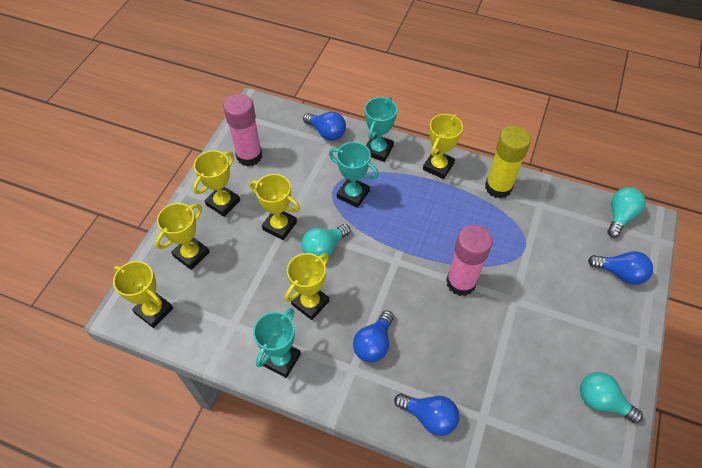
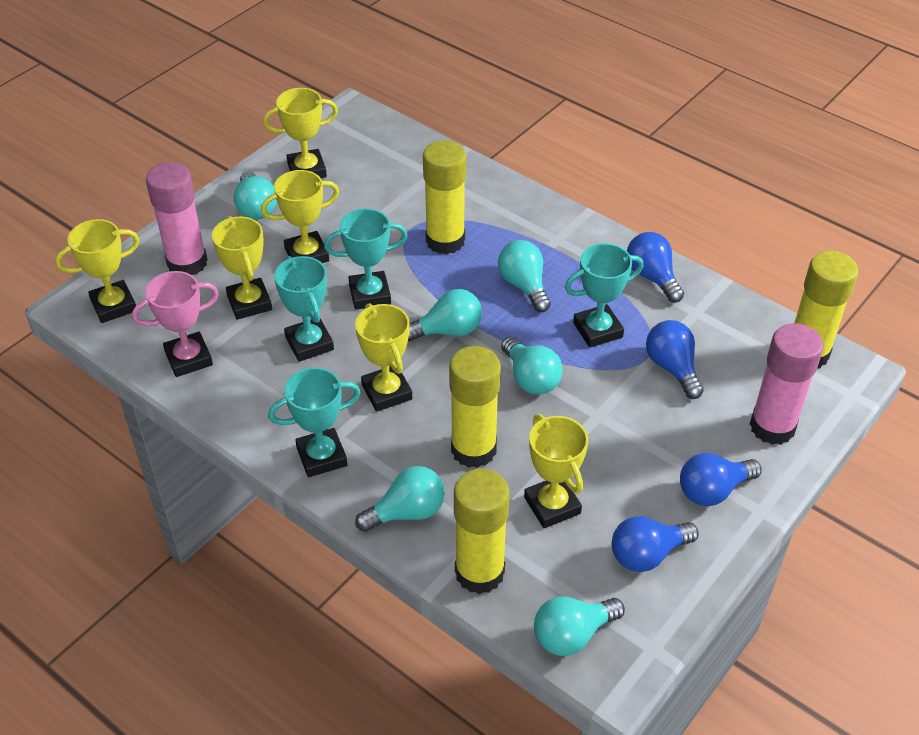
pink trophy: none = 0 -> [132,271,219,377] = 1
turquoise light bulb: [302,224,350,260] [580,372,643,423] [607,187,646,238] = 3 -> [234,171,277,220] [355,466,445,532] [408,289,482,341] [498,240,551,312] [501,337,563,395] [534,596,625,656] = 6
turquoise trophy: [253,308,301,378] [329,142,379,208] [365,97,397,162] = 3 -> [268,368,361,477] [274,256,334,362] [324,208,408,310] [565,243,643,348] = 4
yellow glue stick: [485,126,531,199] = 1 -> [423,140,466,254] [449,346,501,468] [454,469,510,594] [795,251,858,368] = 4

